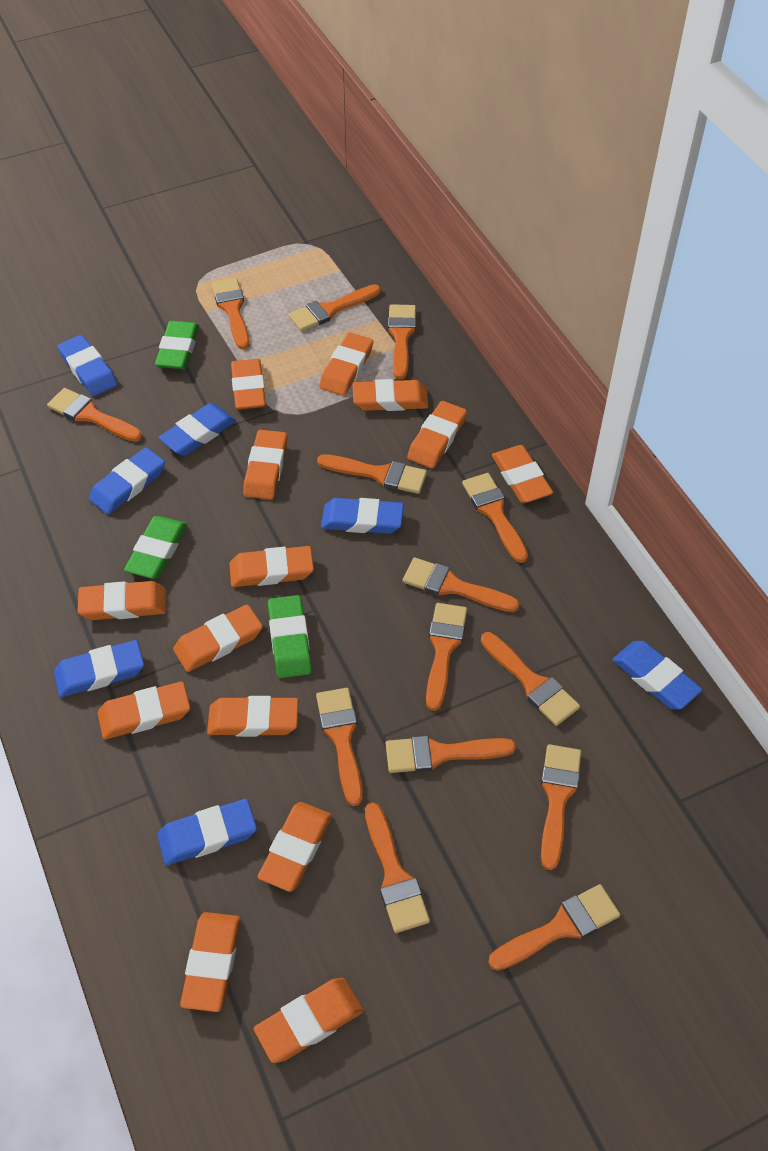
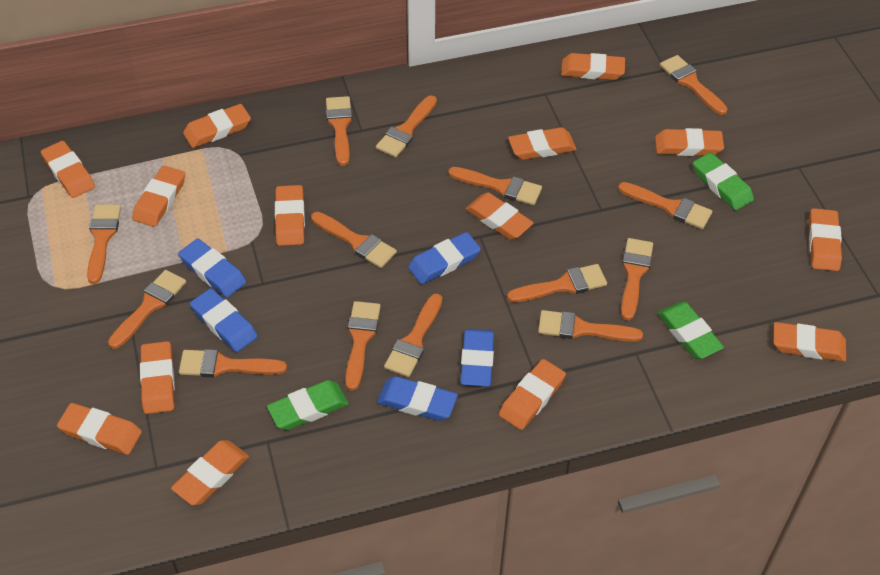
blue eraser: [54,640,144,697] [58,335,117,396] [89,447,165,514] [157,799,257,865] [159,403,236,456] [321,498,404,534] [612,641,703,709] = 7 -> [178,239,246,297] [190,288,258,352] [377,376,458,421] [408,232,481,284] [460,329,494,387] = 5

